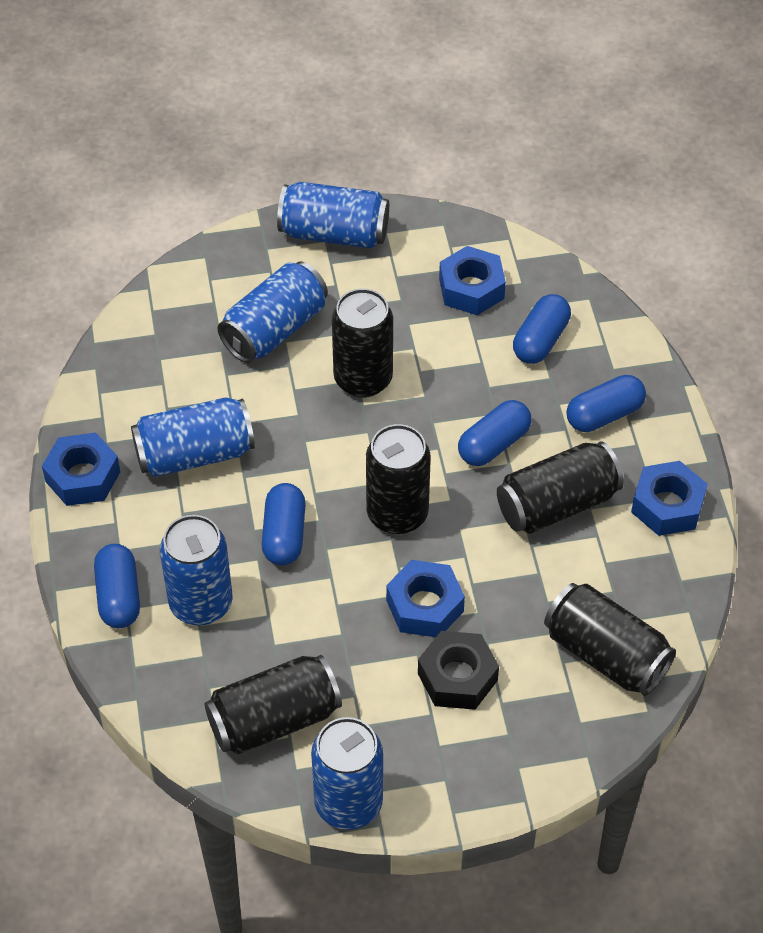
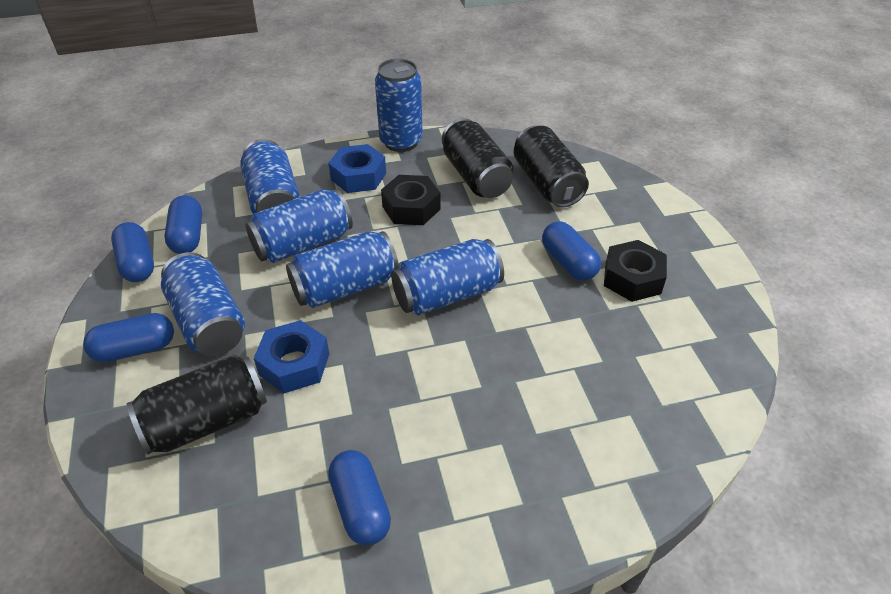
black can: [204,655,342,754] [332,288,393,398] [366,424,431,534] [497,441,624,534] [544,583,676,696] = 5 -> [127,355,267,455] [442,118,514,198] [514,126,589,207] = 3
black nut: [418,631,499,710] = 1 -> [381,175,440,225] [604,240,667,302] = 2
blue can: [131,397,255,477] [160,515,233,625] [218,262,328,363] [277,182,389,249] [311,717,383,830] = 5 -> [161,252,245,356] [240,139,300,214] [245,189,353,263] [286,231,399,308] [375,58,423,152] [391,239,504,316] = 6
blue nut: [42,433,120,506] [386,560,465,637] [439,246,506,315] [631,461,707,536] = 4 -> [254,320,329,393] [328,144,386,193] = 2

